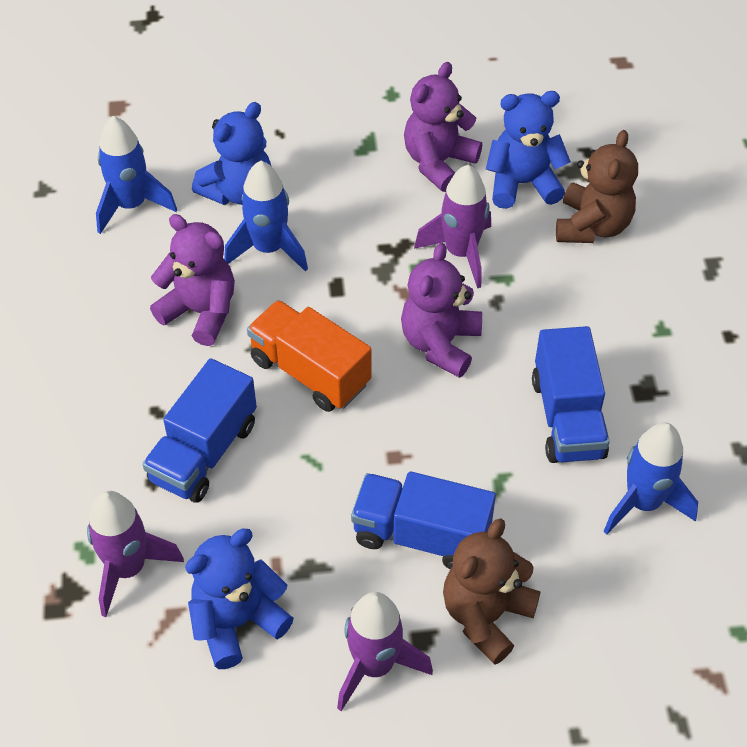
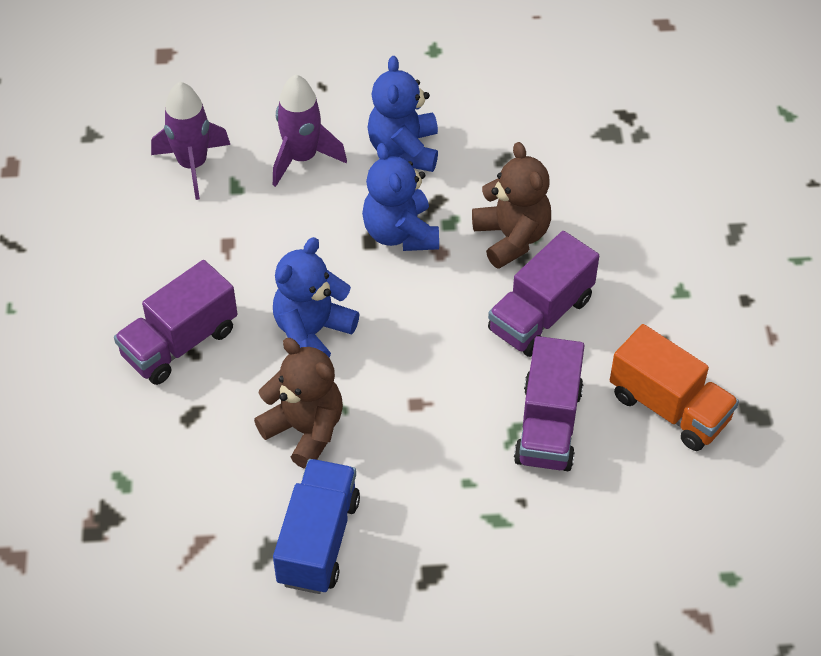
blue rocket: [96,116,177,234] [224,161,308,272] [603,422,698,535] = 3 -> none = 0
blue truck: [142,358,257,503] [351,471,496,569] [532,326,610,463] = 3 -> [273,459,360,594] = 1
purple rocket: [87,491,184,617] [337,592,433,711] [414,165,491,288] = 3 -> [151,82,230,200] [273,74,347,187] = 2
purple teddy bear: [150,214,235,346] [401,243,482,378] [404,62,482,192] = 3 -> none = 0
purple truck: none = 0 -> [114,260,237,385] [488,231,599,357] [514,336,585,471] = 3

